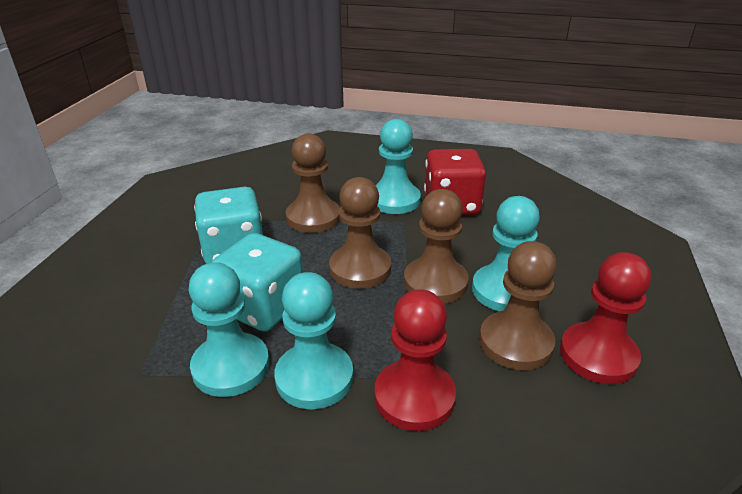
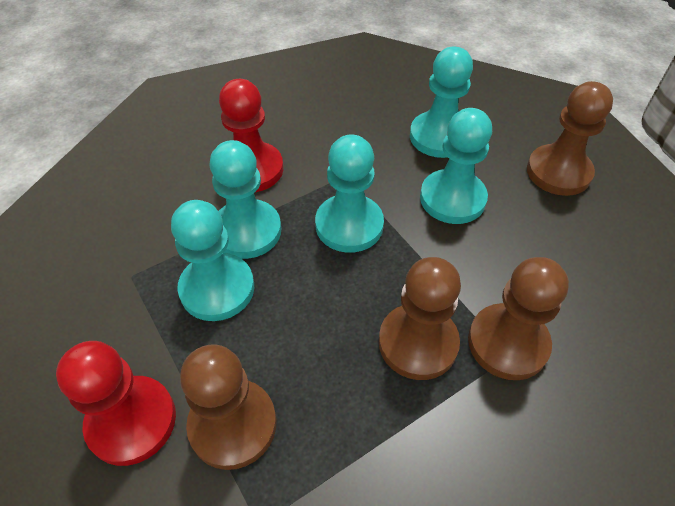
red dice: [424,149,486,215] = 1 -> none = 0
turquoise dice: [194,187,263,264] [211,233,303,332] = 2 -> none = 0
turquoise pawn: [189,262,270,397] [274,272,353,409] [376,119,421,214] [472,196,540,311] = 4 -> [171,200,254,321] [209,140,281,259] [315,135,384,253] [410,47,473,158] [420,108,492,224] = 5

